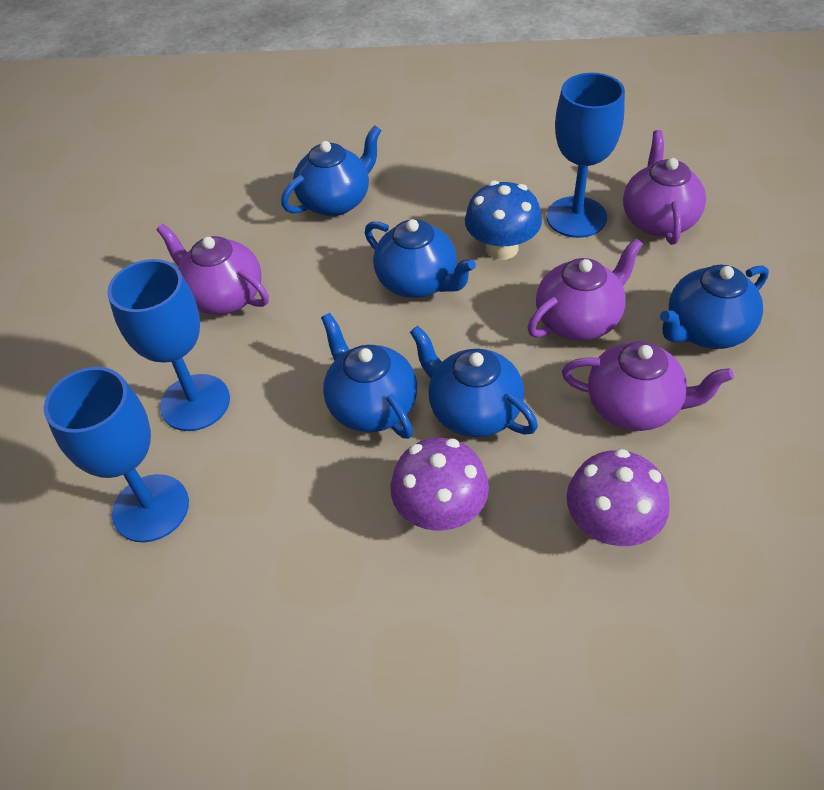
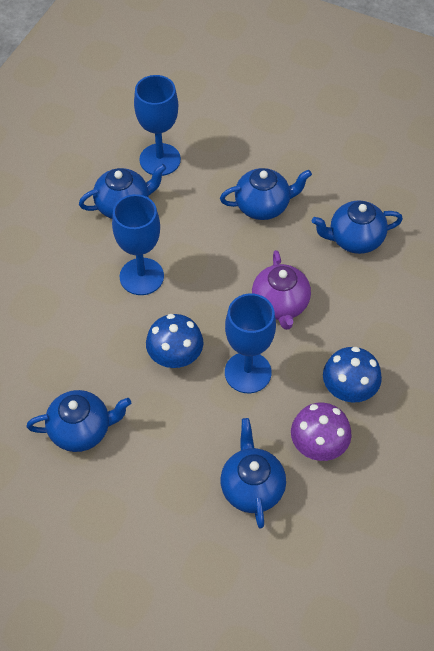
blue mushroom: [465,181,542,260] = 1 -> [146,314,203,368] [323,347,382,402] = 2
purple mushroom: [390,438,489,531] [566,449,670,546] = 2 -> [291,403,352,461] = 1
purple teapot: [156,224,269,315] [528,238,643,341] [562,341,734,431] [623,130,706,245] = 4 -> [252,250,311,330] = 1

